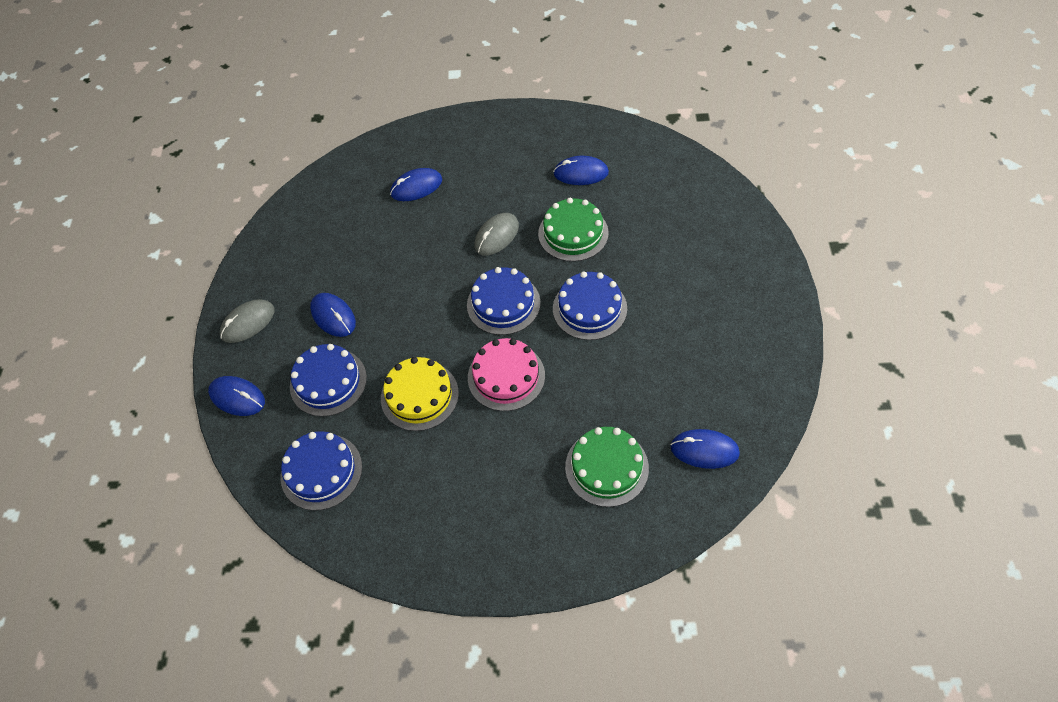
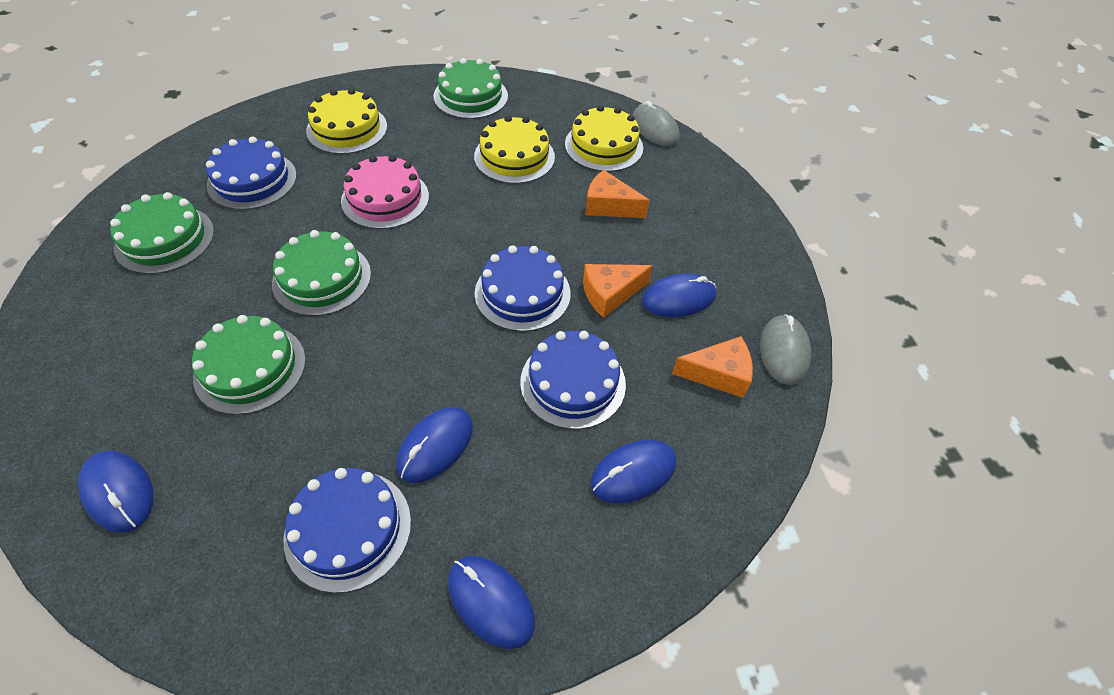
green cake: [538,198,609,262] [565,427,649,507] = 2 -> [110,192,214,274] [192,315,306,415] [272,230,371,316] [433,58,508,119] = 4
orange cheese: none = 0 -> [583,264,653,318] [585,170,650,218] [672,336,753,398] = 3
yellow cake: [381,357,459,431] = 1 -> [306,88,387,154] [474,115,555,184] [565,105,643,172] = 3

